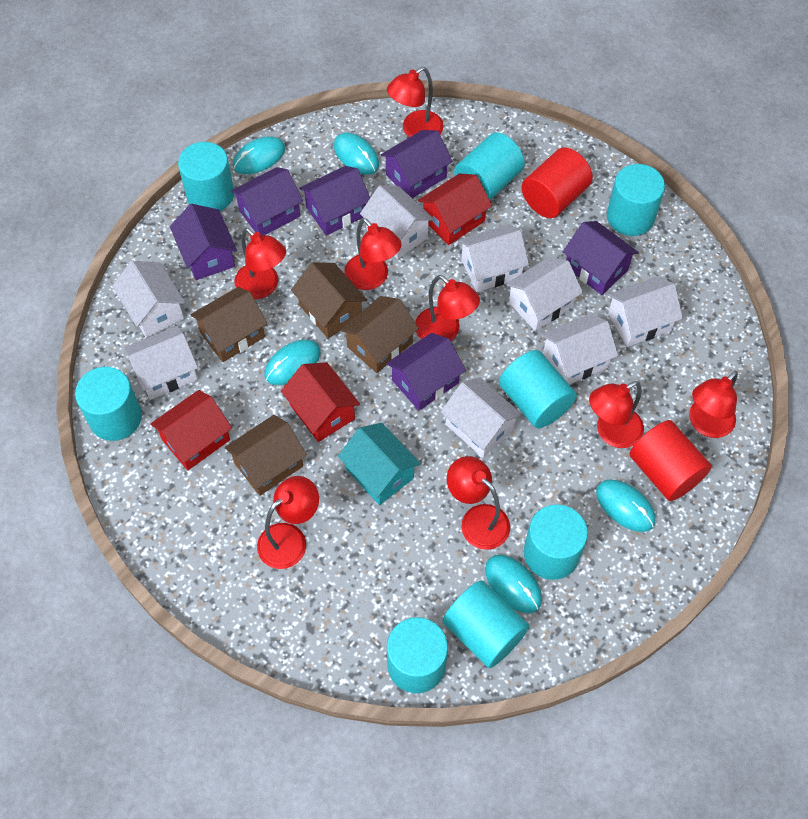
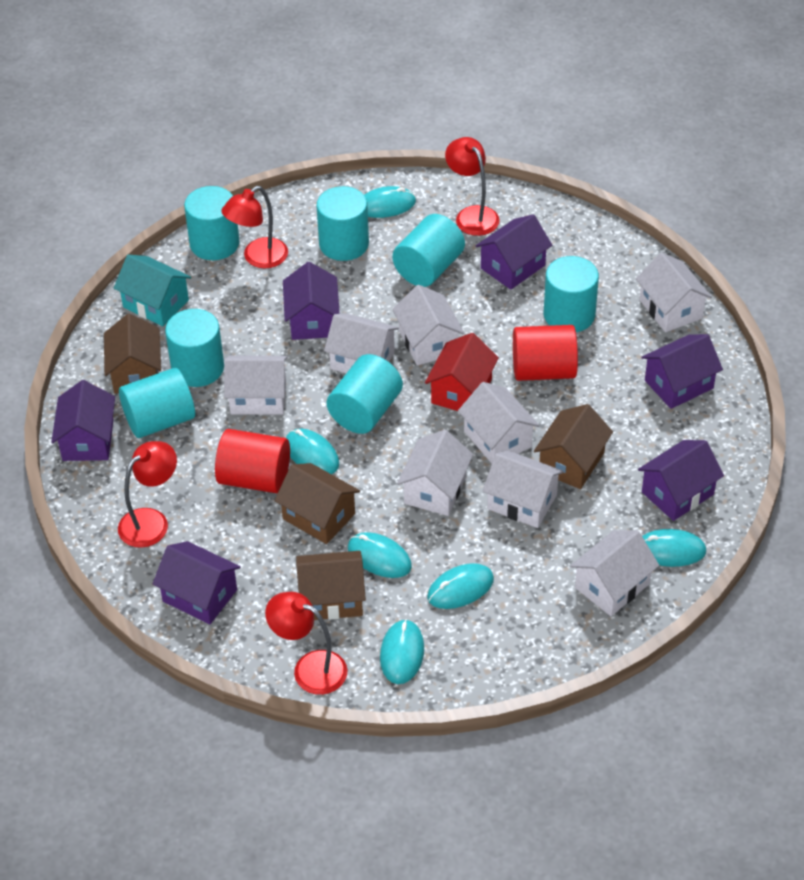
red house: [150,390,232,470] [281,362,360,442] [418,173,492,245] = 3 -> [425,333,499,411] = 1
red lamp: [234,228,286,299] [257,476,319,569] [344,218,402,290] [387,67,443,137] [415,275,480,341] [447,456,510,550] [589,381,644,448] [689,371,738,438] = 8 -> [118,441,177,548] [221,186,288,268] [265,592,348,695] [445,137,500,236] = 4
turquoise cylinder: [75,367,142,441] [178,142,234,211] [387,617,448,693] [442,580,529,668] [454,133,525,200] [499,350,577,428] [524,504,588,580] [607,164,665,236] = 8 -> [119,368,195,438] [165,309,224,387] [184,186,239,260] [317,186,369,261] [327,354,403,434] [392,214,465,287] [544,256,599,332] = 7
turquoise mouse: [233,136,285,174] [265,340,321,385] [334,132,379,175] [485,555,542,613] [596,479,656,532] = 5 -> [286,428,339,474] [348,532,412,578] [364,186,416,218] [380,619,424,684] [427,563,494,609] [642,529,707,567] = 6

